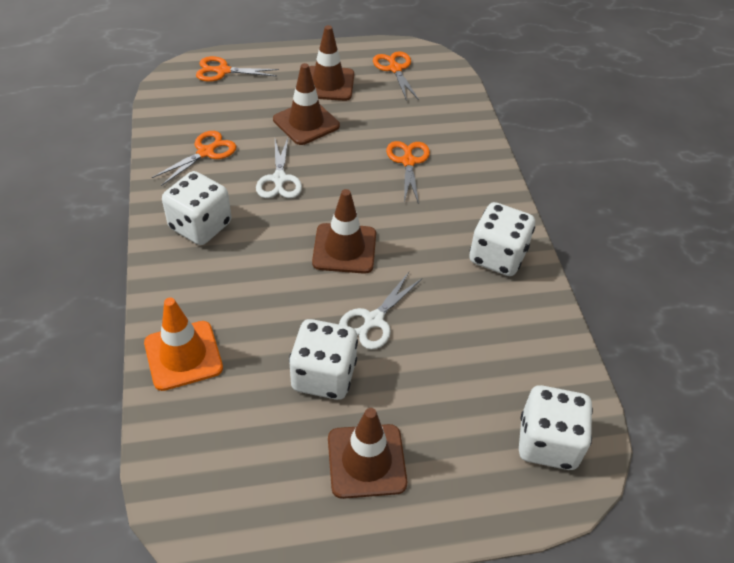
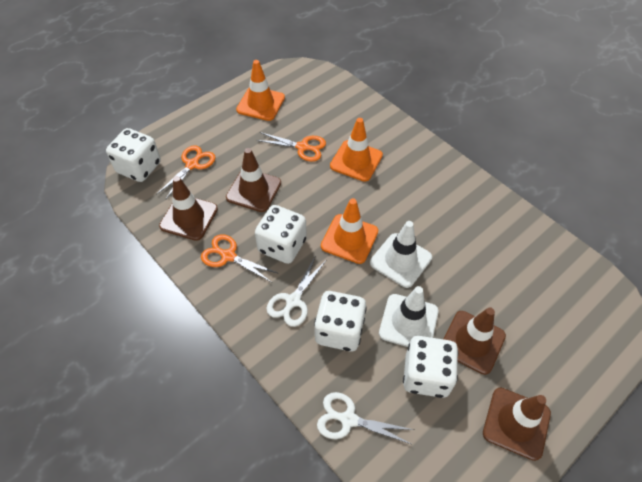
orange scissors: [152,131,236,186] [196,56,279,82] [373,51,419,101] [386,141,430,204] = 4 -> [156,145,215,199] [201,234,279,282] [256,132,326,162] = 3
orange traffic cone: [144,297,223,391] = 1 -> [236,60,285,121] [321,198,378,264] [330,118,383,182] = 3
white traffic cone: none = 0 -> [370,221,432,288] [379,286,439,347] = 2

